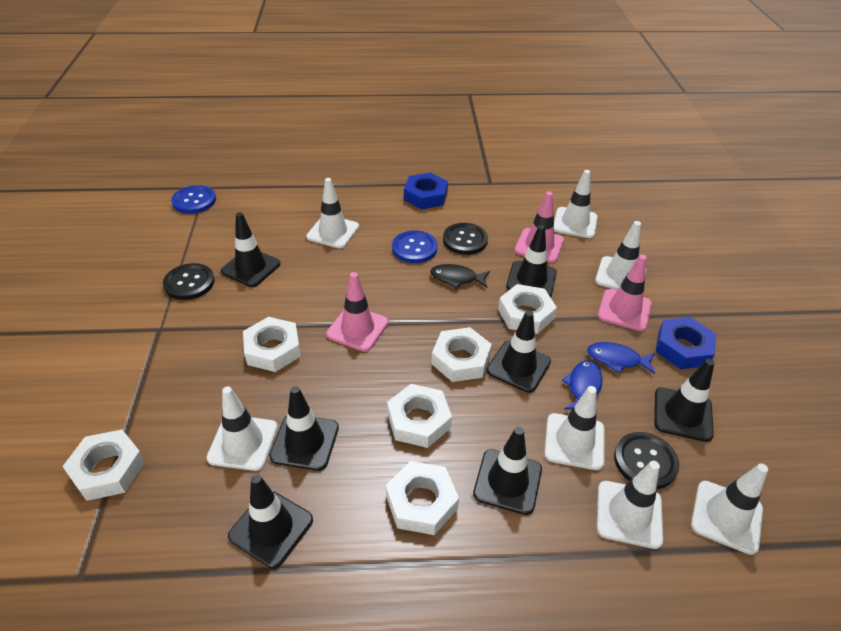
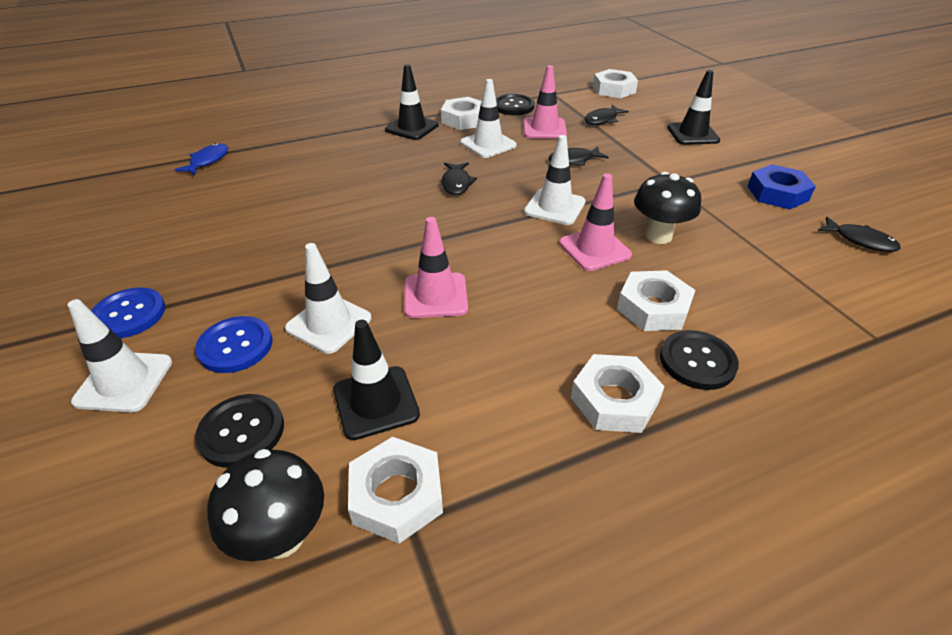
black fish: [430,264,490,289] = 1 -> [441,162,477,195] [548,146,609,166] [584,105,629,125] [818,217,901,252] = 4
black mushroom: none = 0 -> [207,449,324,561] [634,172,701,244] = 2
black traffic cone: [221,212,280,287] [228,474,313,569] [269,386,339,471] [473,427,542,515] [487,310,551,393] [506,225,557,297] [654,359,714,442] = 7 -> [333,320,420,440] [385,64,439,140] [667,70,720,145] = 3
blue fish: [562,360,603,410] [587,342,655,374] = 2 -> [175,143,228,175] = 1
blue nut: [404,172,448,209] [655,317,716,369] = 2 -> [747,164,816,210] = 1
white nut: [62,430,145,501] [243,317,301,372] [386,461,459,535] [387,384,452,448] [431,327,492,382] [498,284,557,334] = 6 -> [348,437,443,544] [441,97,482,130] [571,354,665,433] [593,69,638,98] [617,270,695,331] = 5
white traffic cone: [207,386,278,471] [306,178,359,248] [544,386,605,470] [554,170,598,238] [595,221,646,290] [597,461,663,549] [691,464,768,555] = 7 -> [68,299,172,412] [285,243,372,354] [460,79,517,158] [524,135,586,225] = 4

